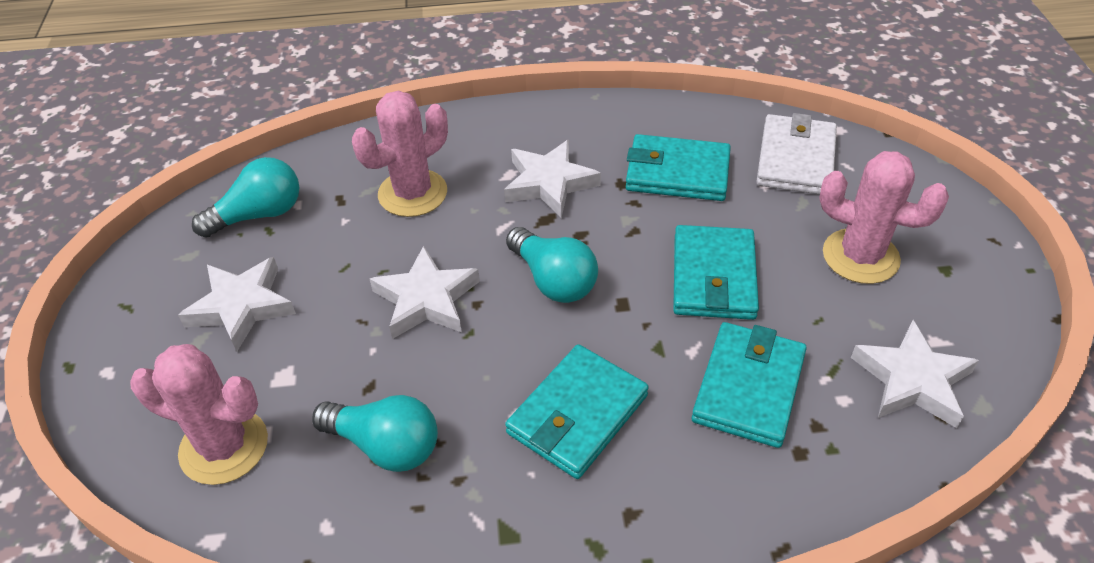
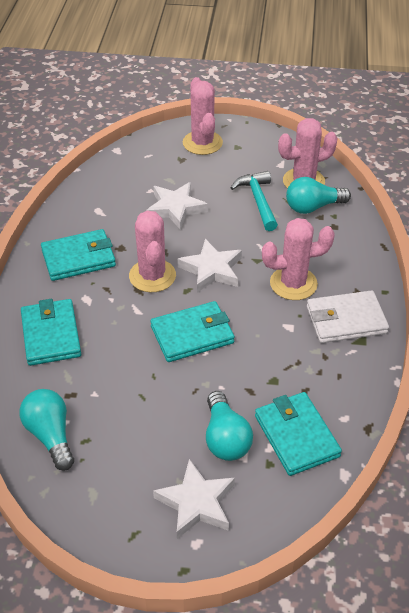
pink cactus: [130,344,268,485] [352,91,448,217] [819,151,949,284] = 3 -> [129,210,176,292] [183,77,223,155] [262,218,335,300] [278,118,338,189] = 4
turquoise hammer: none = 0 -> [231,171,278,231] = 1
white star: [178,257,296,351] [370,246,480,339] [504,140,601,218] [851,320,979,428] = 4 -> [146,182,208,230] [153,459,235,539] [177,239,242,292] = 3

